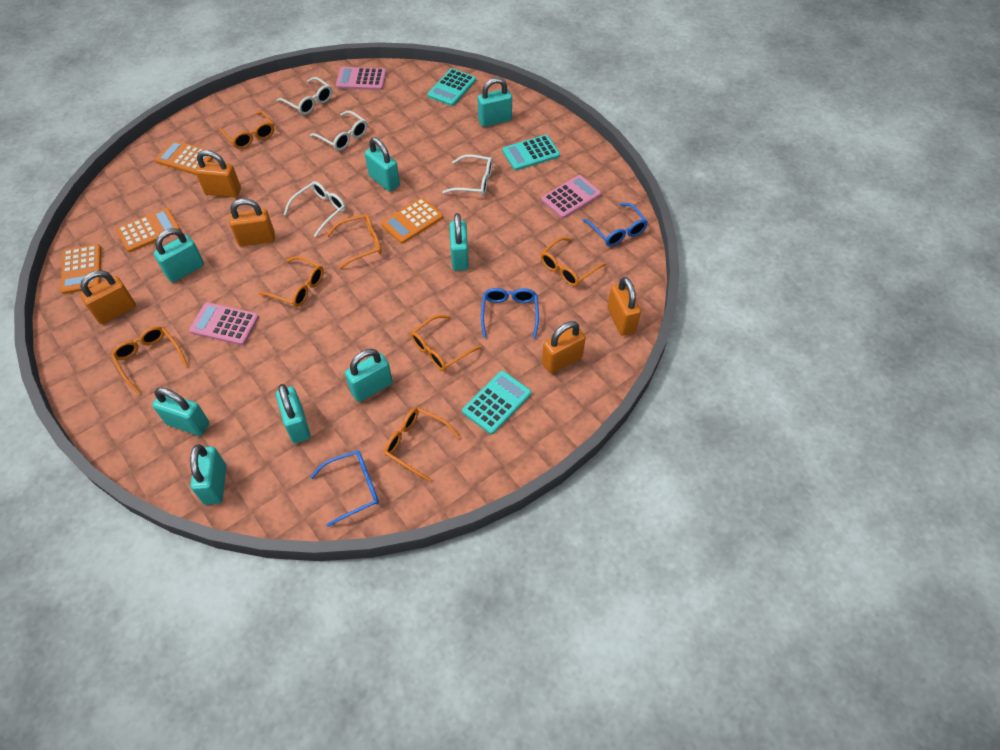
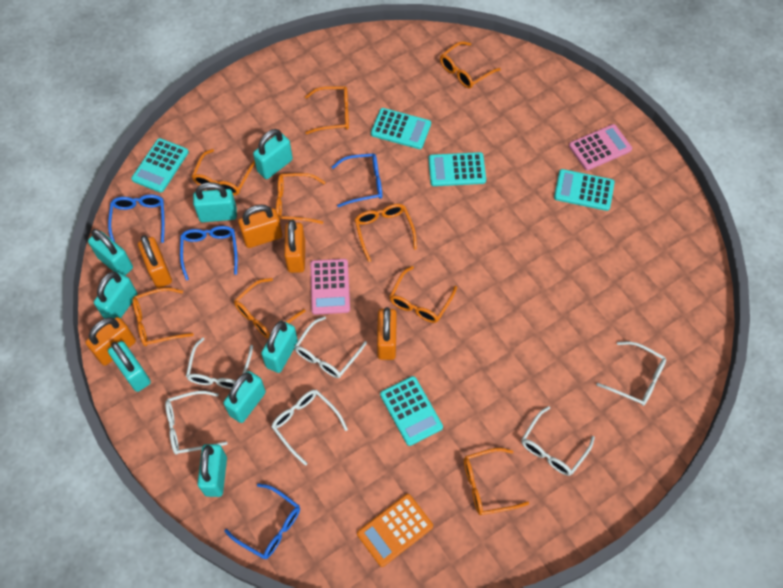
blue glasses: [310,450,379,527] [481,288,539,338] [583,203,648,246] = 3 -> [108,195,165,243] [180,226,238,280] [224,483,300,559] [332,153,382,207] = 4
orange calculator: [60,244,101,294] [116,208,181,252] [155,140,213,175] [381,198,443,244] = 4 -> [357,494,433,567] = 1
orange glasses: [111,326,188,394] [219,110,274,149] [259,256,324,307] [327,214,382,269] [384,407,460,482] [411,315,482,371] [540,237,606,286] = 7 -> [132,288,194,346] [192,149,255,195] [234,278,306,339] [276,173,326,224] [305,86,349,134] [355,204,417,262] [389,266,457,323] [440,41,501,89] [464,448,529,515] = 9
pink calculator: [189,302,259,345] [336,67,386,90] [541,175,601,219] = 3 -> [310,259,350,315] [569,124,632,170] = 2
turquoise calculator: [427,68,476,106] [462,371,531,434] [502,135,560,171] = 3 -> [131,138,189,193] [371,108,431,149] [380,376,443,446] [428,152,486,186] [554,169,615,211] = 5
white glasses: [277,77,332,115] [283,181,346,237] [310,111,367,151] [443,154,493,196] = 4 -> [165,391,227,455] [186,337,253,389] [272,390,348,466] [294,316,367,378] [522,406,595,476] [596,342,666,406] = 6

